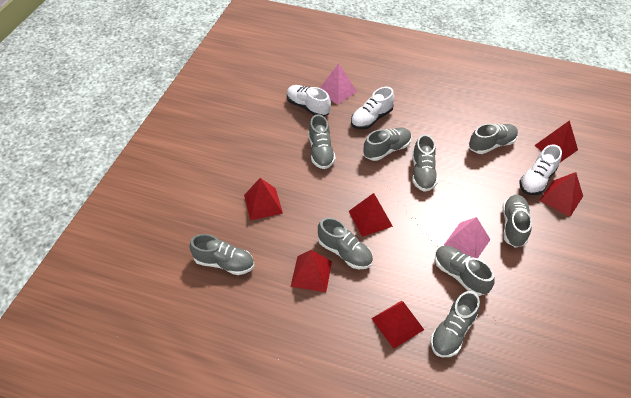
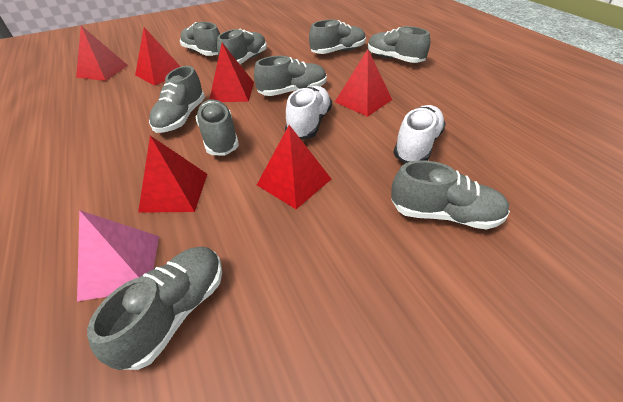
pink pyramid: [320,63,357,105] [444,217,491,258] = 2 -> [77,210,159,301] = 1
white shoe: [287,85,331,116] [351,87,394,129] [520,145,562,195] = 3 -> [285,86,332,139] [394,105,446,163] = 2

